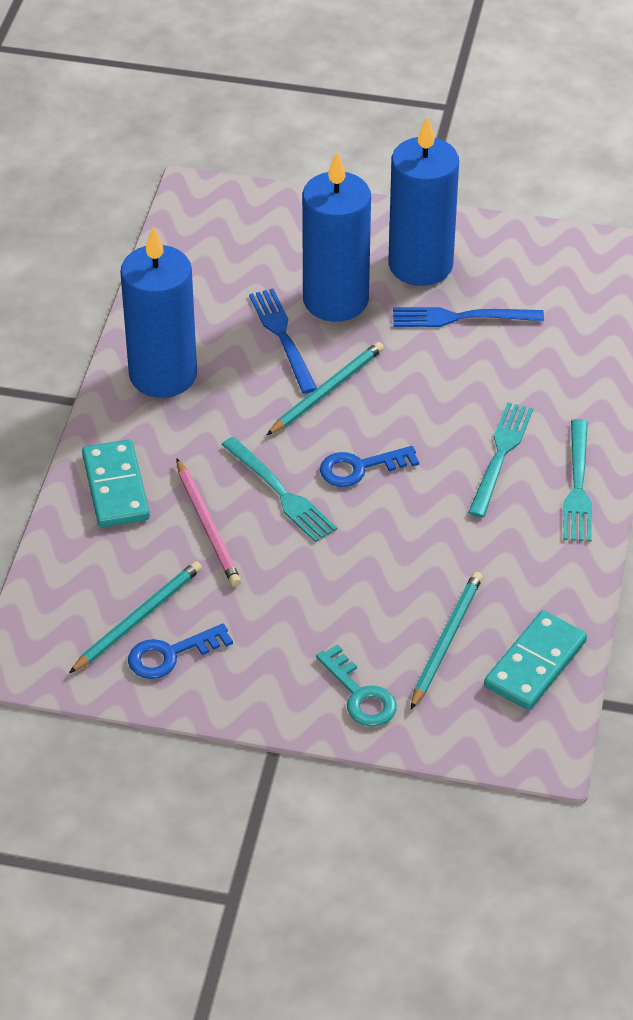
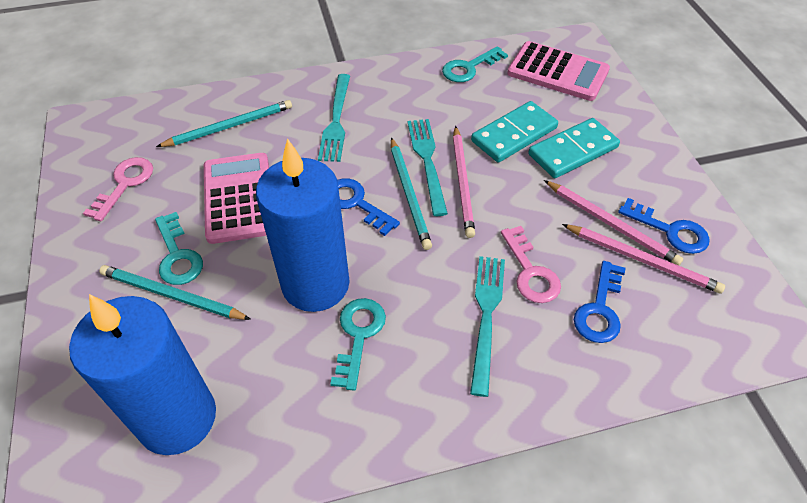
blue candle: [120,226,197,398] [302,152,371,322] [388,116,459,286] = 3 -> [69,294,216,455] [256,138,350,312] = 2
blue fork: [249,289,317,394] [393,307,544,327] = 2 -> none = 0
blue key: [128,624,233,679] [320,446,419,487] = 2 -> [338,178,400,236] [574,261,626,343] [618,198,710,254] = 3
pink calculator: none = 0 -> [204,153,269,244] [507,41,610,101] = 2
pink key: none = 0 -> [83,157,153,221] [501,226,561,303] = 2
pink pencil: [177,459,241,587] = 1 -> [453,126,475,238] [544,180,683,265] [562,224,725,294] = 3
turquoise key: [316,644,397,727] = 1 -> [155,212,203,285] [330,298,386,391] [442,46,508,82] = 3

